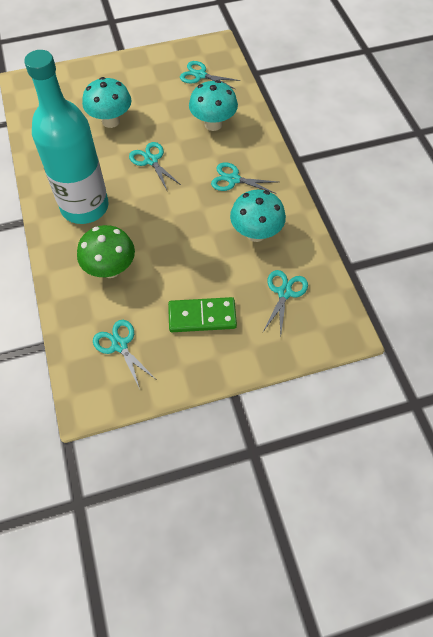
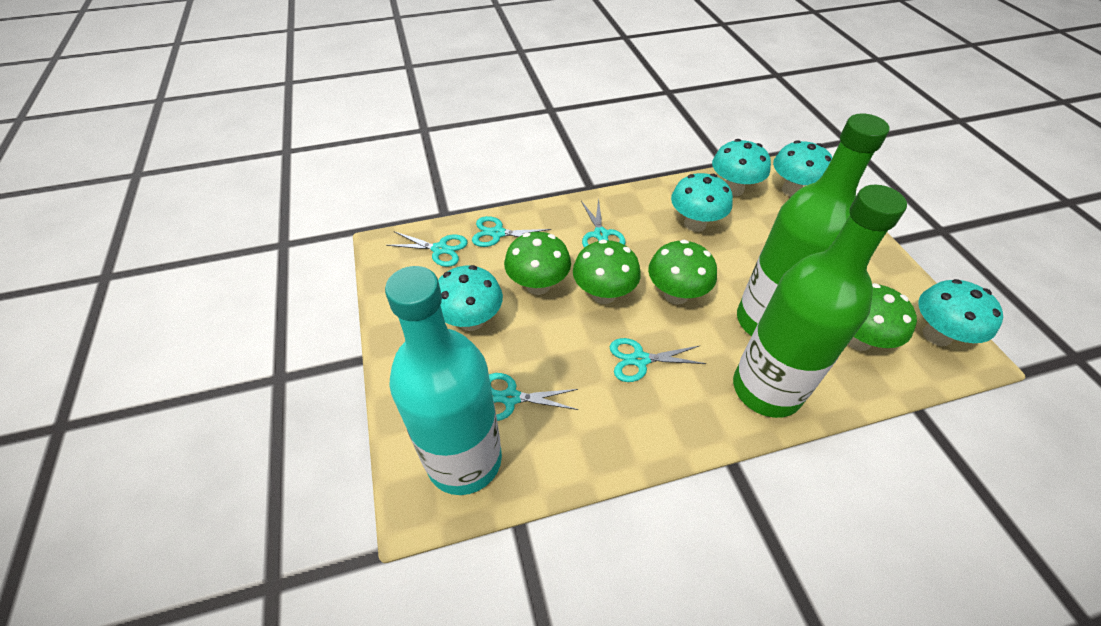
green bottle: none = 0 -> [733,185,907,418] [737,113,890,336] = 2
green domino: [168,297,237,332] = 1 -> none = 0
green mushroom: [77,225,135,278] = 1 -> [504,232,571,295] [573,239,641,304] [648,240,717,305] [848,283,917,351] = 4
turquoise mushroom: [82,77,132,128] [189,80,238,131] [230,190,286,242] = 3 -> [438,265,503,331] [671,173,733,232] [712,139,771,196] [773,140,832,197] [918,279,1003,346] = 5

